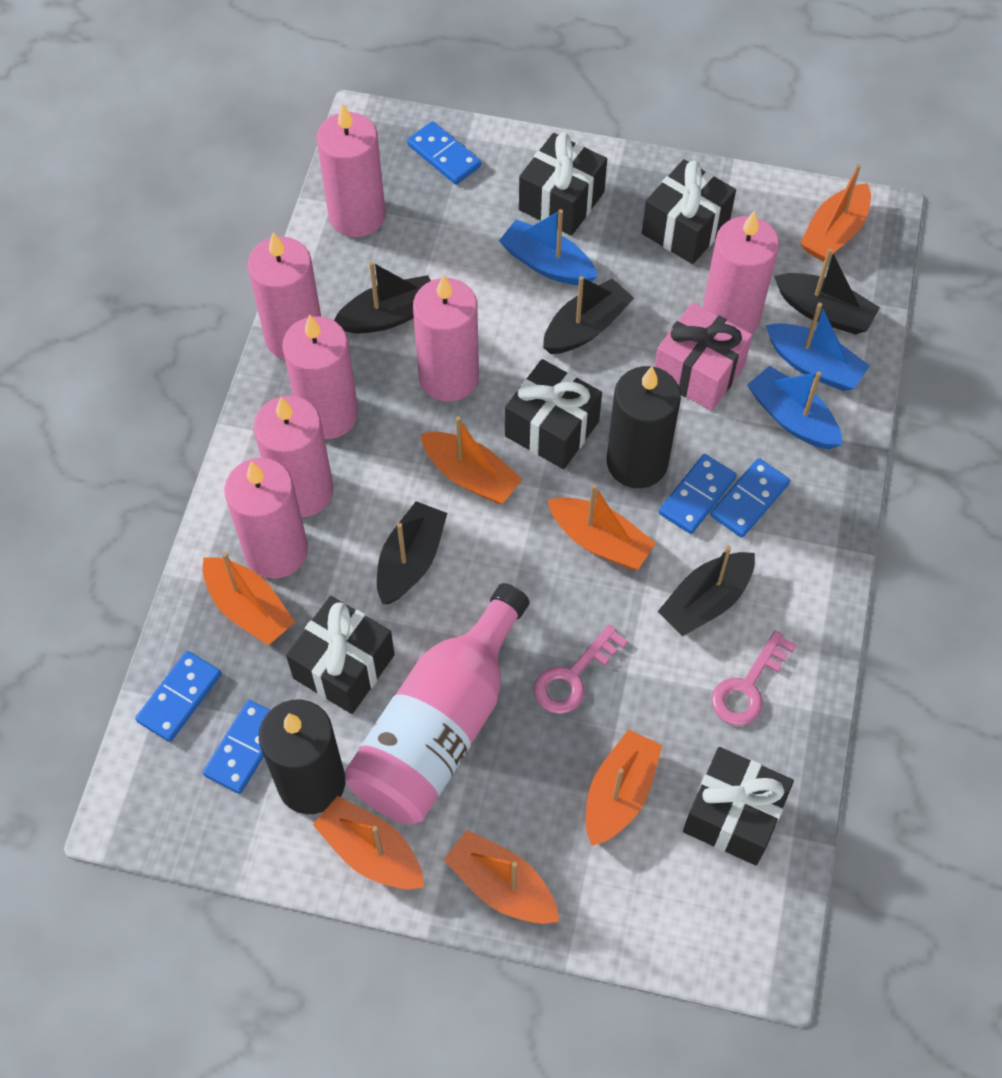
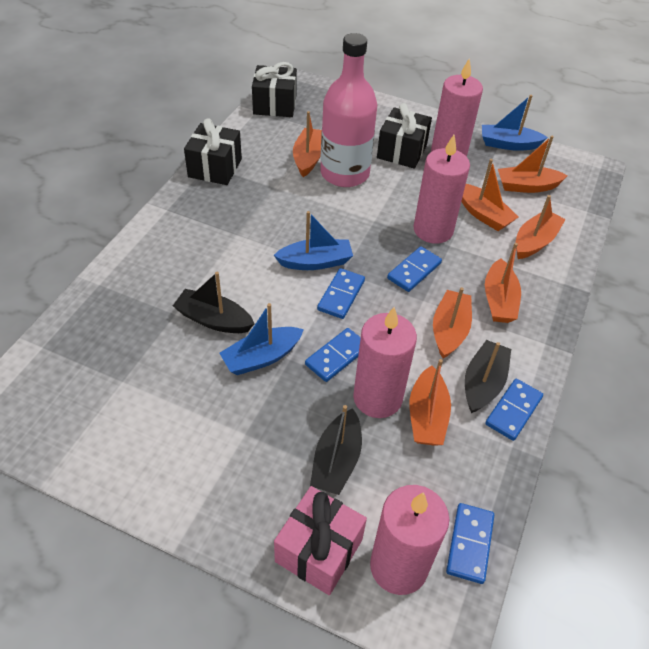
black boat: [334,261,431,333] [377,501,447,604] [543,276,634,354] [658,545,755,636] [774,248,880,334] = 5 -> [173,272,254,333] [310,405,362,495] [465,340,511,413] = 3
black candle: [259,699,345,814] [607,366,681,488] = 2 -> none = 0
black gift: [286,596,395,714] [505,359,602,469] [519,133,607,236] [642,159,736,264] [683,747,794,865] = 5 -> [184,118,242,185] [252,62,297,117] [377,103,432,169] = 3
pink candle: [224,458,308,579] [248,232,321,360] [254,396,333,517] [282,315,358,439] [317,104,385,237] [413,275,479,401] [703,211,779,334] = 7 -> [353,307,417,418] [370,485,449,595] [413,135,470,244] [431,58,483,157] = 4
pink key: [534,625,628,714] [712,631,797,726] = 2 -> none = 0

